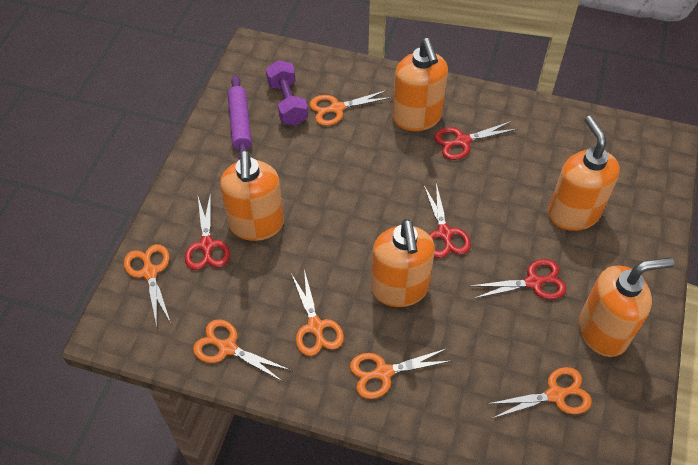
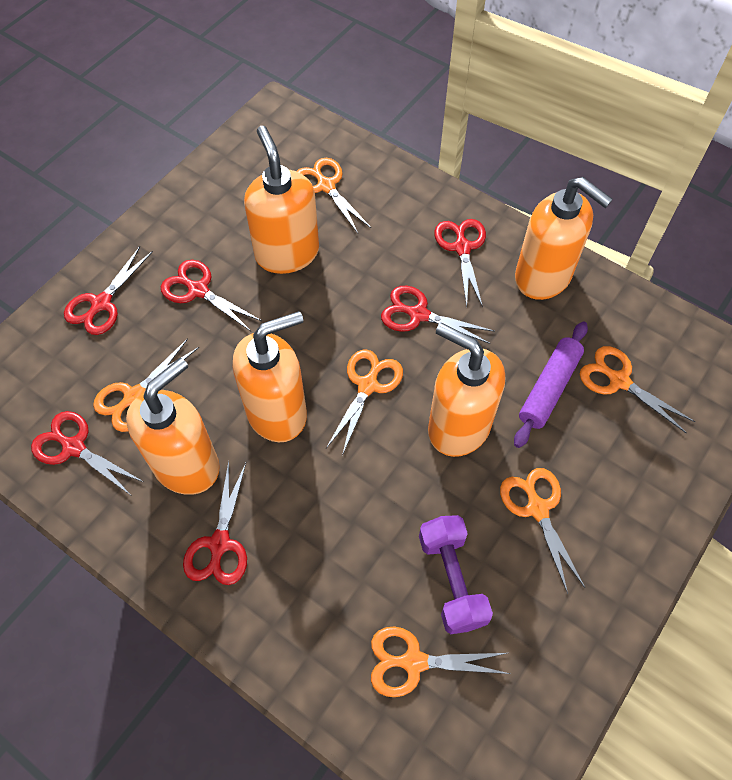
red scissors: [185,193,230,270] [424,183,471,258] [434,121,517,160] [470,259,566,299] = 4 -> [31,411,144,494] [64,247,153,335] [161,260,262,331] [183,461,247,585] [381,286,495,344] [434,219,486,307] = 6

